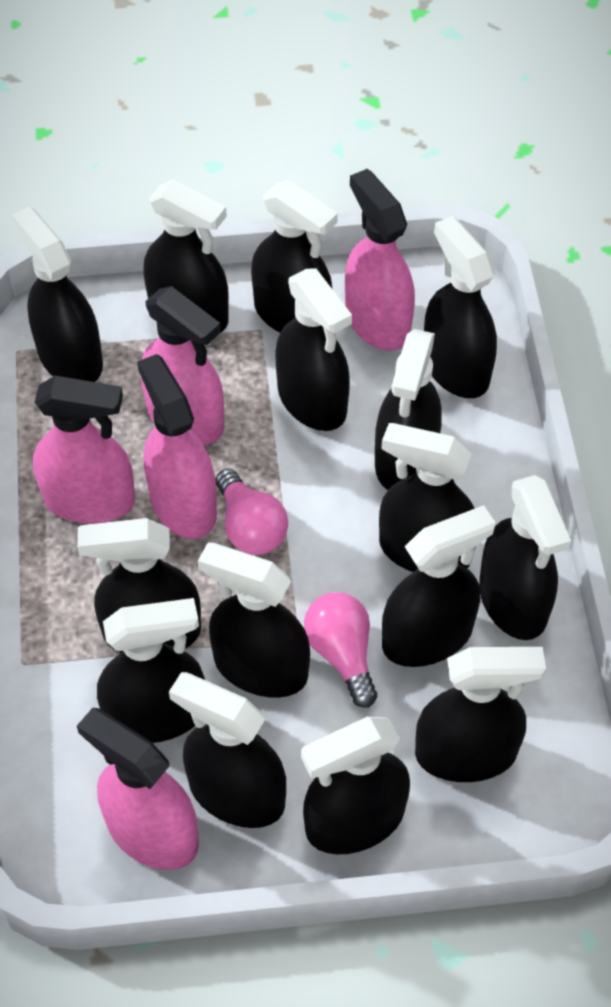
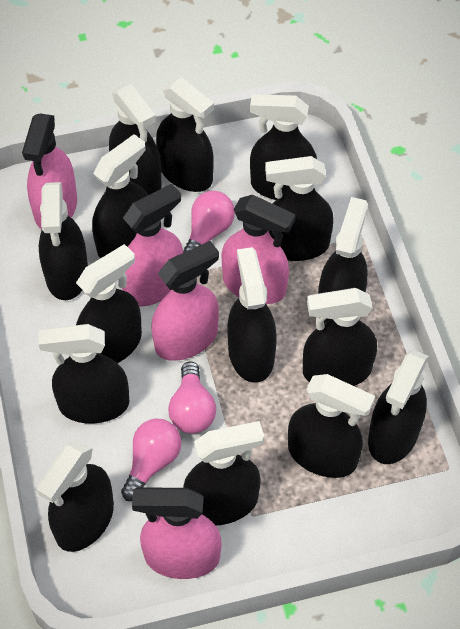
pink light bulb: [216,469,288,555] [304,592,377,708] = 2 -> [121,418,182,501] [168,362,216,434] [183,191,235,253] = 3

